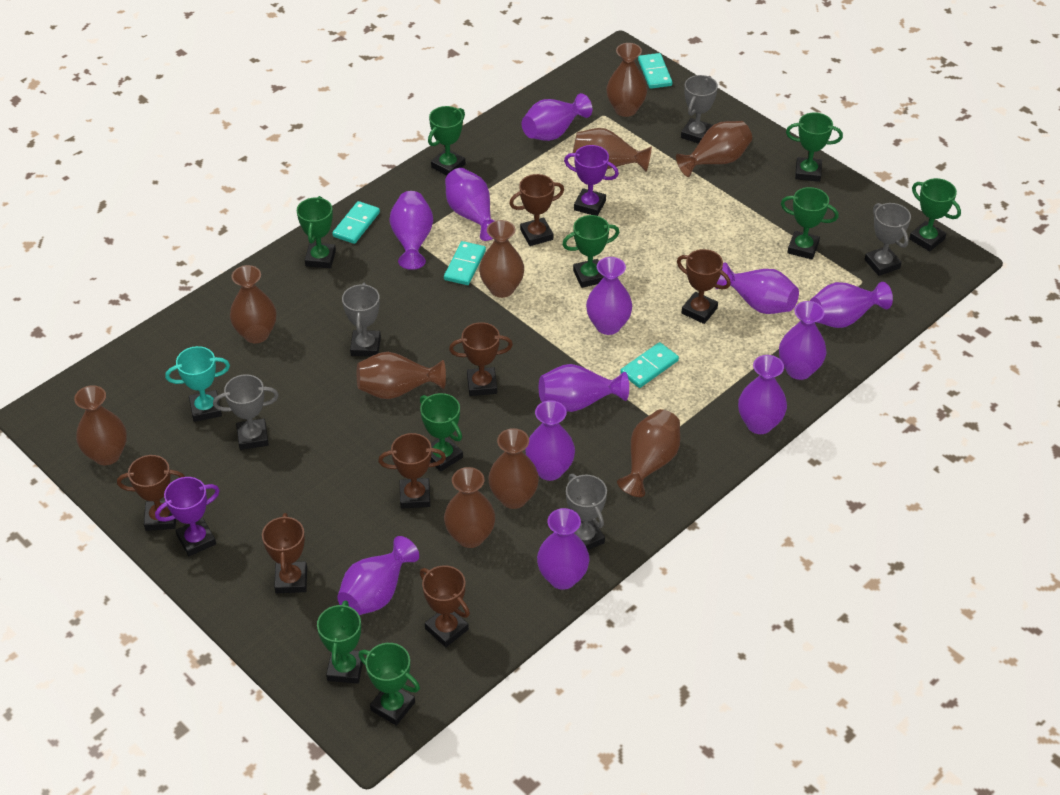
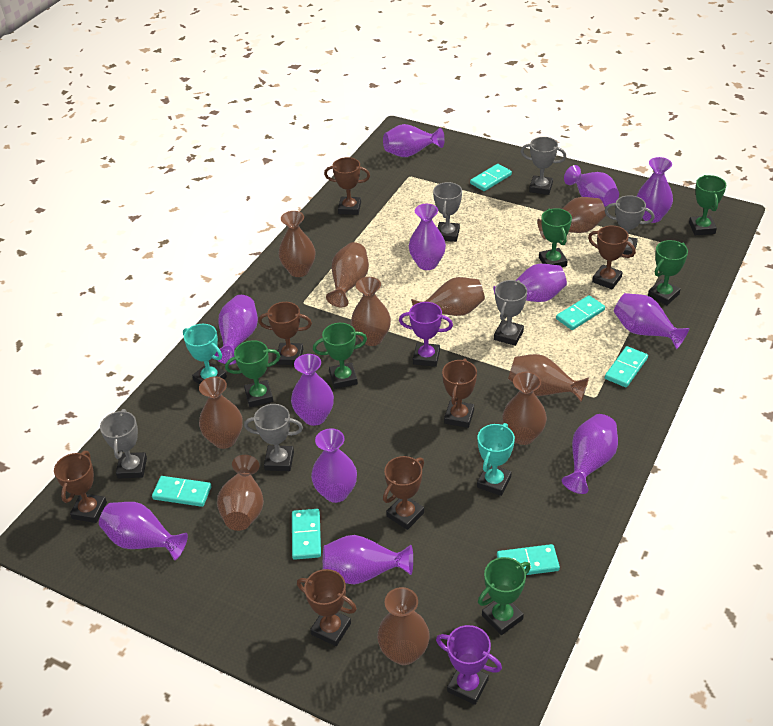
green trophy: [297,196,336,268] [317,600,364,684] [358,643,420,726] [420,393,463,472] [428,106,465,175] [562,215,620,288] [781,187,839,259] [786,112,843,182] [909,178,961,251] = 9 -> [225,340,280,407] [313,323,367,389] [478,557,531,635] [539,208,572,267] [648,240,688,305] [689,175,726,235] = 6
grey trophy: [213,374,279,450] [342,283,381,357] [566,474,607,550] [681,75,718,144] [865,203,911,276] = 5 -> [100,409,147,479] [244,404,303,471] [433,182,462,242] [494,280,527,346] [521,137,566,195] [605,195,655,257] = 6
turquoise domino: [332,201,380,244] [444,241,486,285] [620,342,679,388] [638,53,672,89] = 4 -> [152,476,212,507] [292,509,321,560] [470,164,512,191] [497,544,560,575] [556,295,605,330] [605,346,648,388] = 6
turquoise trophy: [165,346,230,422] = 1 -> [183,324,227,384] [477,423,515,496] = 2

